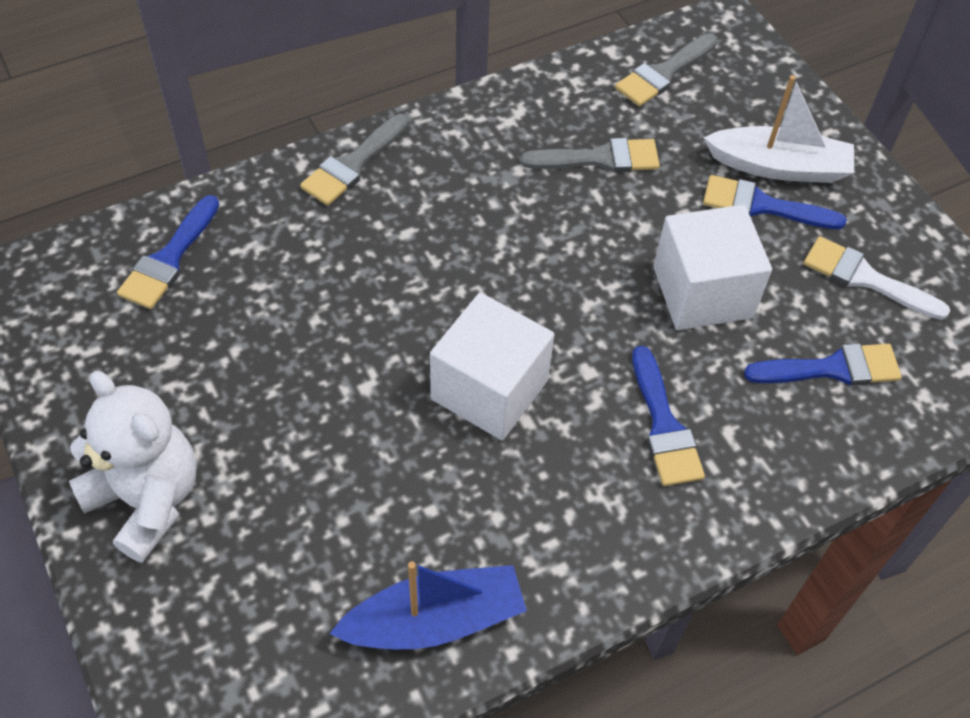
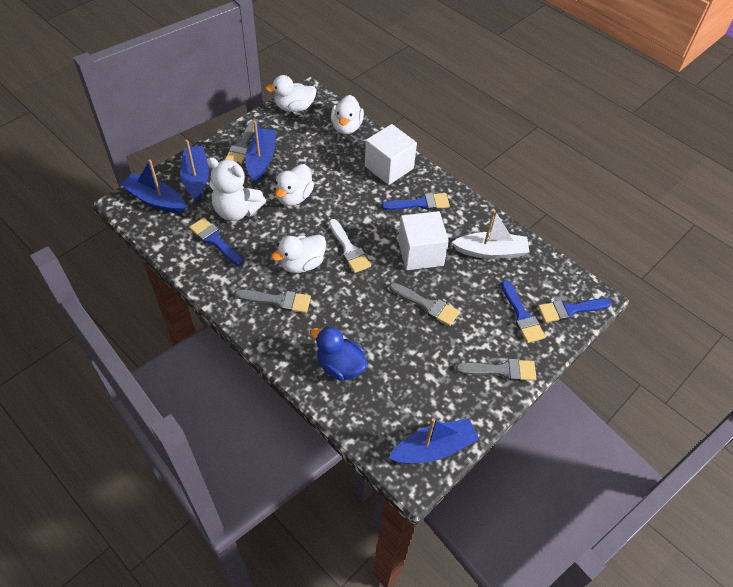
blue boat: [330,561,527,649] = 1 -> [121,160,186,213] [180,140,209,202] [245,121,276,182] [389,418,479,464] = 4
blue duck: none = 0 -> [310,326,368,381] = 1
grey brush: [300,114,409,206] [520,138,660,172] [615,33,718,106] = 3 -> [225,120,258,164] [235,289,311,313] [389,283,460,326] [456,359,537,381] = 4
white duck: none = 0 -> [265,75,317,112] [271,234,326,273] [275,164,314,206] [331,95,364,134] = 4

